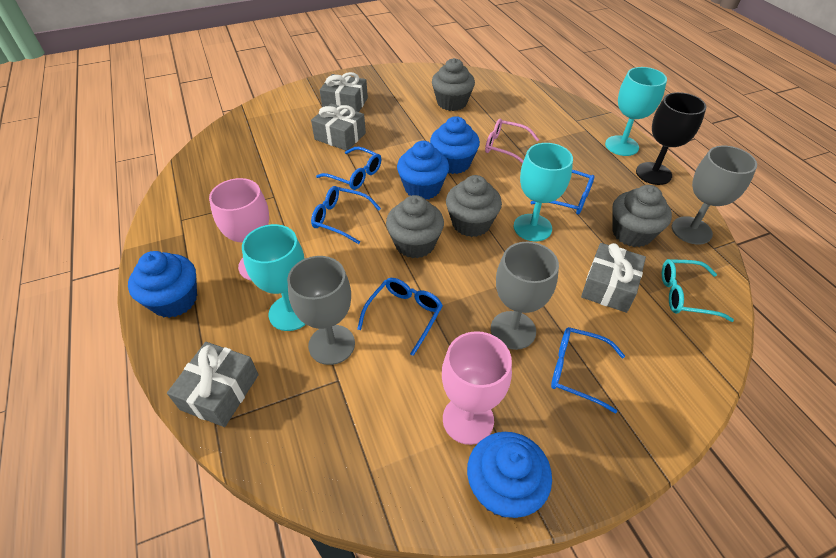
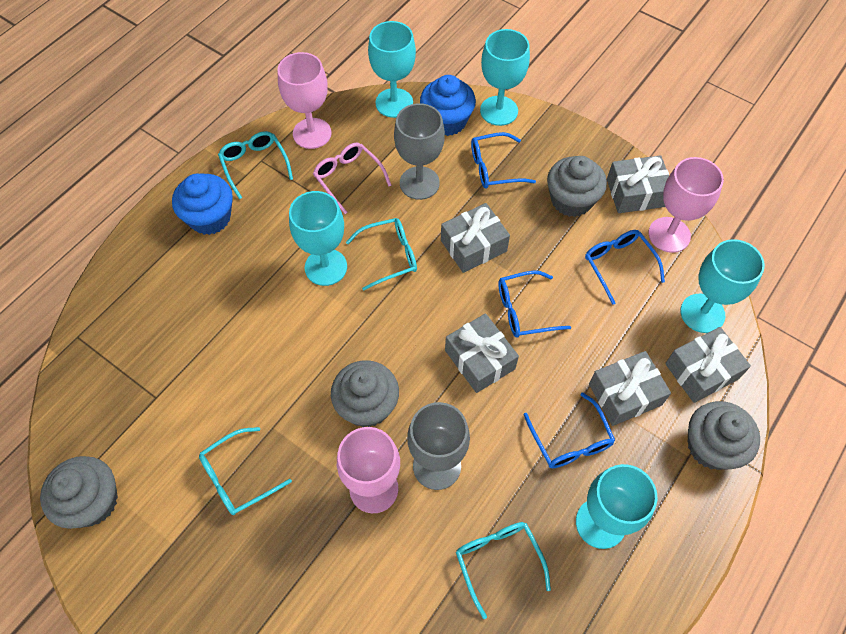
black goblet: [636,92,706,185] = 1 -> none = 0
blue cupcake: [128,251,197,318] [397,141,449,200] [430,116,480,174] [467,432,552,518] = 4 -> [172,174,233,235] [420,75,476,136] = 2
blue glasses: [311,186,381,244] [316,147,381,190] [357,278,443,356] [531,169,595,215] [551,327,625,414] = 5 -> [471,132,536,189] [498,271,571,338] [524,392,615,468] [585,230,665,305] = 4
grey gift: [167,342,259,427] [311,103,366,151] [320,72,368,112] [581,243,646,313] = 4 -> [441,203,510,273] [445,313,519,393] [589,351,671,426] [607,155,669,213] [665,327,751,403] = 5
grey goblet: [287,256,355,365] [491,242,559,350] [672,146,757,245] = 3 -> [394,103,445,200] [407,402,470,490] = 2
pink goblet: [209,178,269,281] [442,331,512,445] = 2 -> [277,52,331,149] [337,427,400,513] [649,157,724,253] = 3
turquoise glasses: [662,259,734,322] = 1 -> [199,427,292,515] [218,131,293,199] [346,218,417,290] [456,522,551,619] = 4
turquoise goblet: [242,224,306,331] [514,143,573,241] [605,67,667,156] = 3 -> [289,191,347,286] [368,21,416,118] [480,29,530,126] [576,464,658,549] [680,239,765,333] = 5

